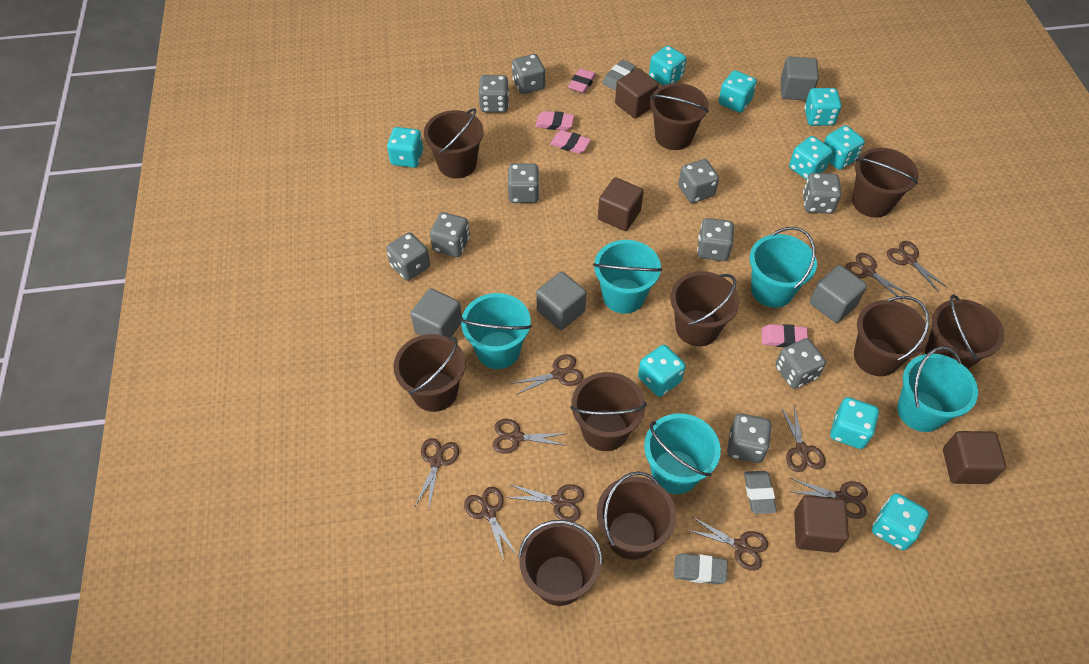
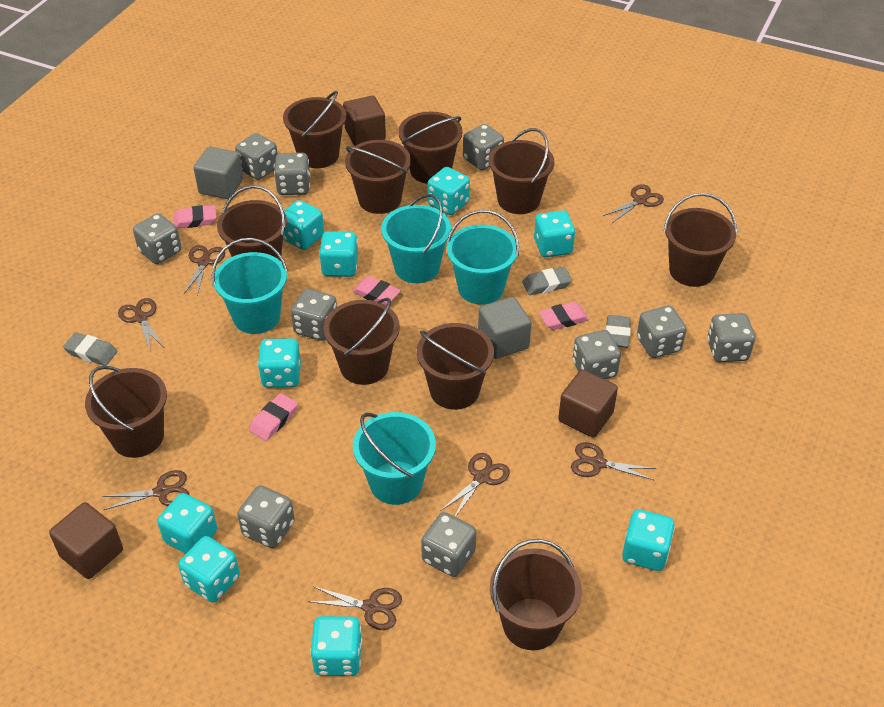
brown cube: [598,177,644,231] [615,68,659,118] [794,495,849,553] [943,431,1006,484] = 4 -> [49,502,123,579] [343,96,386,146] [558,369,618,438] = 3
brown scissors: [415,438,459,508] [464,487,518,561] [493,419,568,454] [505,484,584,522] [510,354,583,395] [688,517,768,571] [781,405,825,472] [789,478,868,519] [845,253,910,301] [887,241,947,292] = 10 -> [102,470,189,510] [118,298,164,352] [183,245,225,295] [308,586,402,630] [440,453,510,517] [571,442,657,481] [603,184,664,223] = 7
grey cube: [410,288,462,338] [537,272,586,330] [780,57,819,101] [810,265,867,323] = 4 -> [194,146,243,199] [478,297,531,359] = 2
turquoise bucket: [460,293,532,369] [593,240,662,314] [644,413,721,494] [750,227,817,308] [897,346,978,432] = 5 -> [212,238,288,334] [353,412,436,505] [381,194,451,283] [447,210,519,305] = 4

